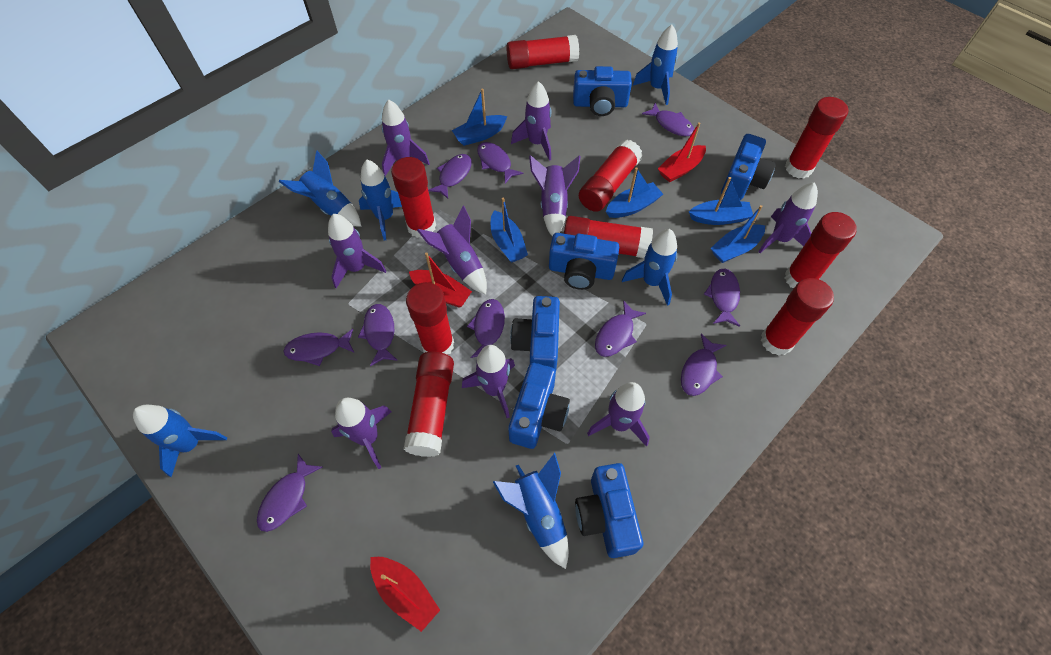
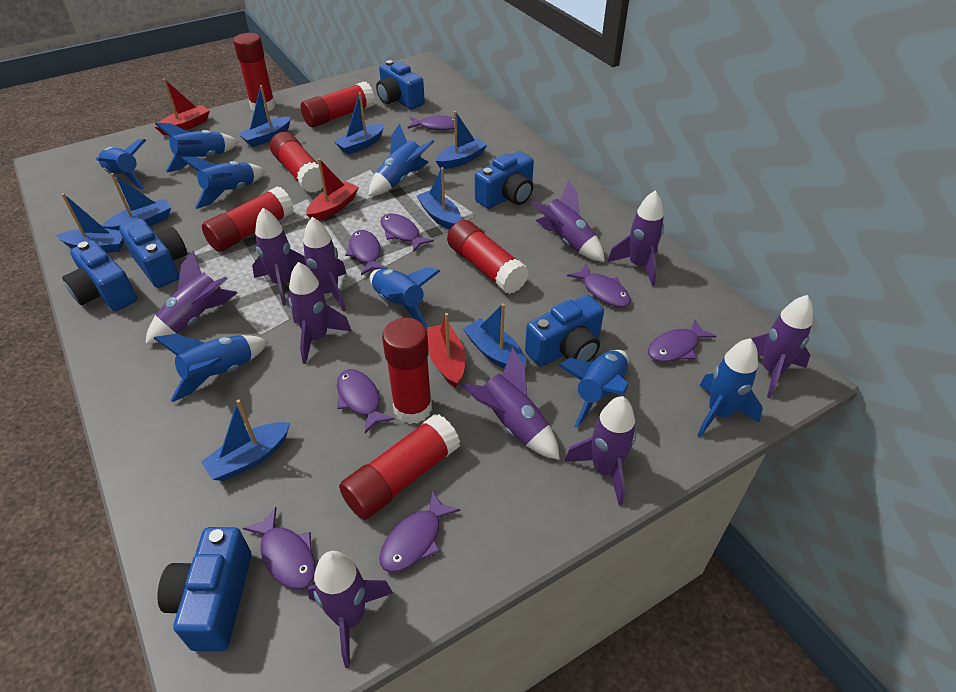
blue boat: [452,89,508,146] [491,197,528,263] [606,167,663,218] [689,177,753,225] [711,205,765,263] = 5 -> [56,193,124,253] [102,173,171,230] [201,400,290,481] [238,85,291,147] [334,92,384,155] [416,167,462,230] [435,111,488,169] [463,303,526,369] = 8
blue rocket: [133,405,227,477] [279,150,361,227] [359,160,402,240] [493,453,569,569] [622,229,677,306] [633,25,678,105] = 6 -> [96,139,146,190] [153,334,268,402] [155,122,239,172] [180,157,265,209] [369,124,435,196] [370,267,440,329] [558,350,628,428] [697,338,763,437] = 8
purple fish: [257,454,322,532] [283,329,355,366] [358,304,398,366] [428,154,472,199] [467,299,505,358] [477,142,523,184] [595,300,646,357] [642,103,694,136] [681,334,726,396] [704,268,740,327] = 10 -> [243,507,316,589] [337,369,395,433] [345,230,387,275] [379,491,460,572] [380,214,434,252] [408,114,454,130] [567,264,631,307] [648,319,716,362] = 8
purple rocket: [328,214,386,288] [331,398,392,469] [382,99,430,176] [417,205,487,295] [462,345,515,418] [511,81,552,161] [529,155,581,237] [587,382,650,447] [758,182,818,253] = 9 -> [145,251,238,345] [252,208,306,306] [289,262,352,364] [303,217,347,312] [307,551,393,668] [462,348,560,460] [531,180,605,262] [564,396,636,506] [607,190,664,286] [751,295,813,398] = 10
red glue stick: [391,157,436,238] [404,351,454,457] [406,282,454,355] [506,35,579,69] [564,216,653,258] [579,139,643,212] [761,278,834,356] [785,97,848,179] [785,212,857,288] = 9 -> [202,186,294,252] [233,33,275,111] [270,132,323,193] [301,82,375,127] [339,414,460,520] [382,318,432,424] [447,220,529,294] = 7

